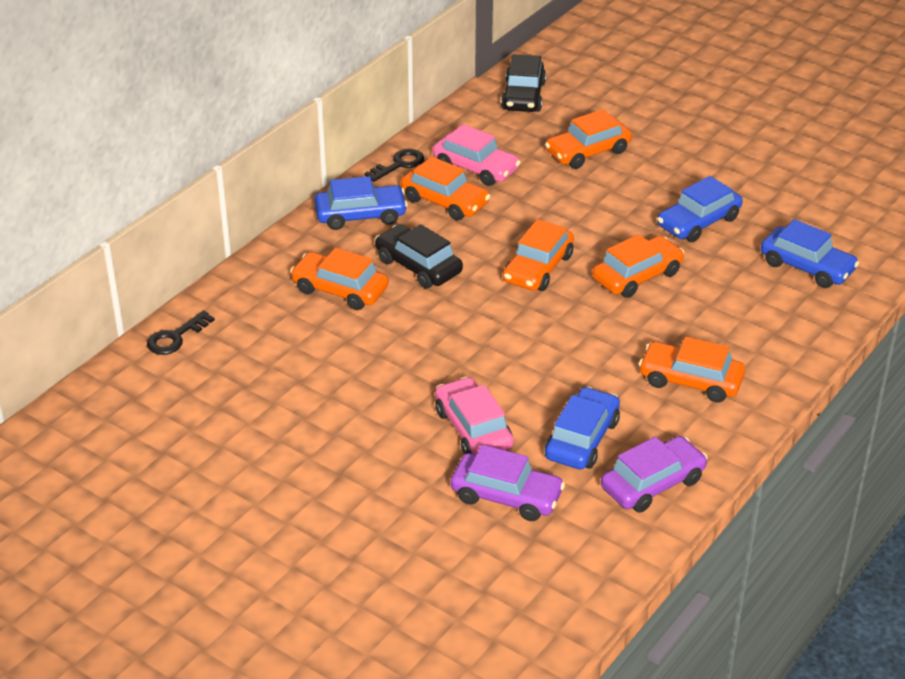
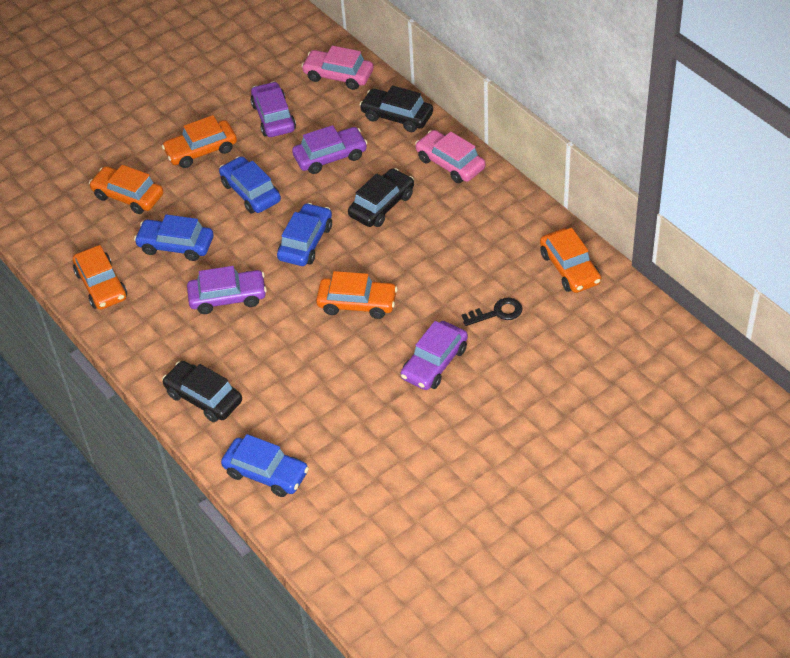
black car: [375,224,463,288] [501,54,546,112] = 2 -> [162,361,242,422] [348,168,414,227] [359,85,433,132] = 3
black key: [147,311,215,355] [364,149,424,182] = 2 -> [462,298,522,326] = 1
orange car: [290,248,388,310] [401,157,490,221] [503,219,574,291] [545,109,632,169] [593,234,684,298] [639,337,745,403] = 6 -> [73,245,127,310] [89,165,163,214] [162,115,237,168] [316,271,398,319] [540,228,601,293] = 5
purple car: [450,445,565,521] [601,436,708,513] = 2 -> [187,266,267,314] [250,81,296,137] [292,125,368,174] [401,321,468,390] = 4

